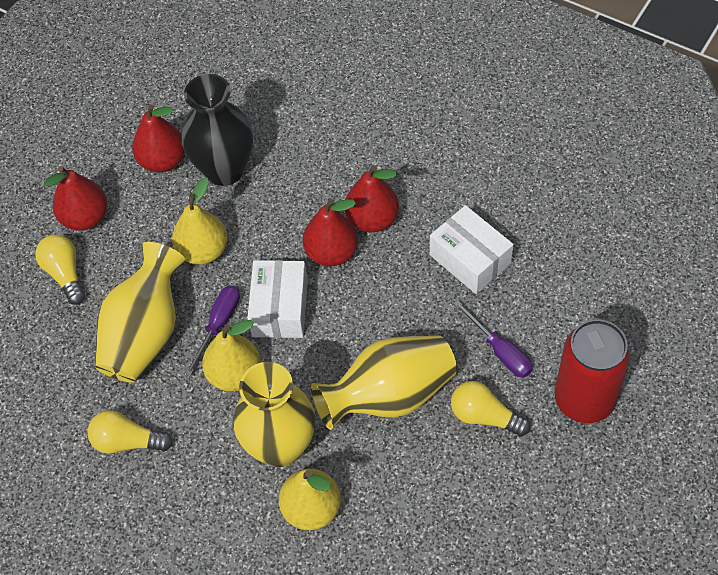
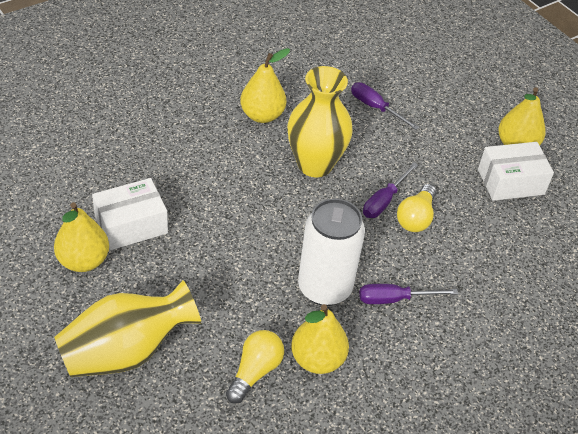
black vase: [182,74,253,186] = 1 -> none = 0
purple screwdriver: [185,286,240,376] [453,300,533,378] = 2 -> [351,82,419,130] [359,284,458,304] [363,163,418,218] = 3
red can: [554,319,631,423] = 1 -> none = 0
red pear: [44,166,107,231] [132,104,185,172] [303,199,358,267] [345,165,399,232] = 4 -> none = 0
white can: none = 0 -> [298,198,365,306] = 1
yellow light bulb: [35,234,85,305] [87,410,173,454] [451,381,530,437] = 3 -> [226,330,284,404] [397,184,436,232] = 2
yellow pear: [172,177,228,265] [202,320,261,391] [279,469,341,530] = 3 -> [54,202,109,272] [240,48,290,123] [291,304,349,374] [498,87,546,145] = 4
yellow vase: [95,242,186,383] [233,362,316,467] [311,335,457,430] = 3 -> [54,280,201,377] [287,66,353,177] = 2

